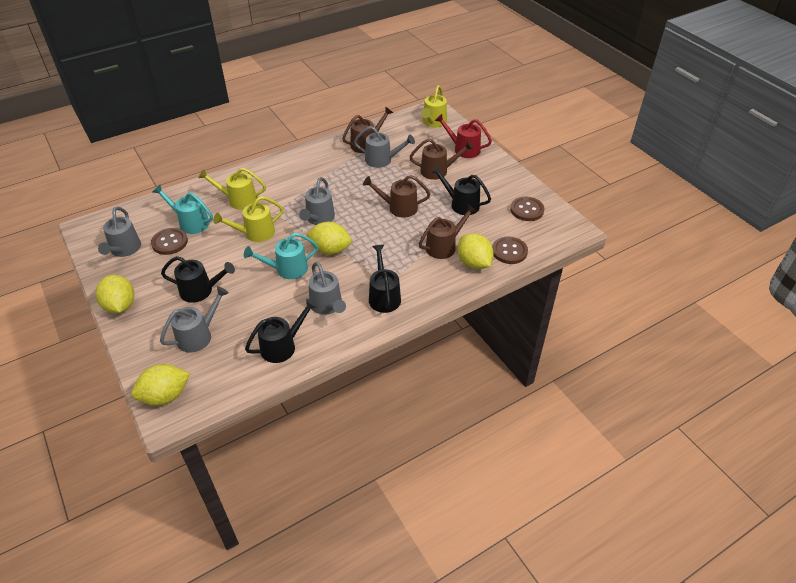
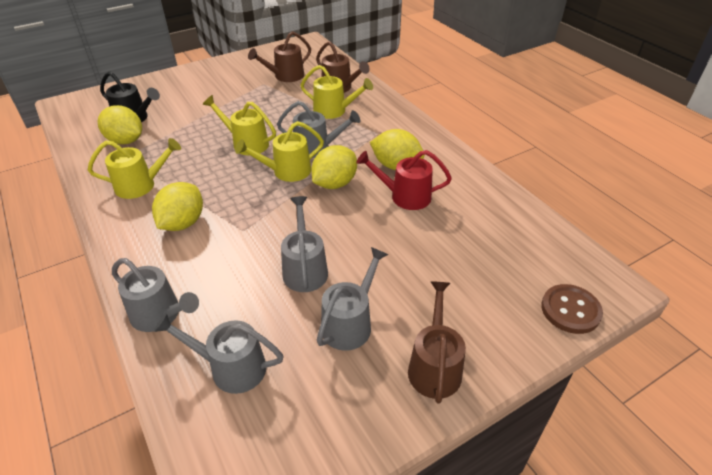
black watering can: [161,256,235,303] [245,299,317,363] [369,245,401,313] [431,165,491,215] = 4 -> [100,71,160,122] = 1
brown button: [151,228,188,255] [492,236,528,264] [510,197,545,221] = 3 -> [541,284,603,334] = 1
brown watering can: [342,107,393,153] [363,175,430,218] [409,139,473,180] [419,204,477,259] = 4 -> [248,31,311,82] [316,41,370,93] [408,281,466,404] = 3
turquoise watering can: [153,185,213,234] [244,233,319,279] = 2 -> none = 0
yellow watering can: [198,168,266,210] [213,196,283,242] [421,85,447,127] = 3 -> [88,138,181,199] [203,95,276,155] [235,121,324,182] [300,65,373,119] = 4

